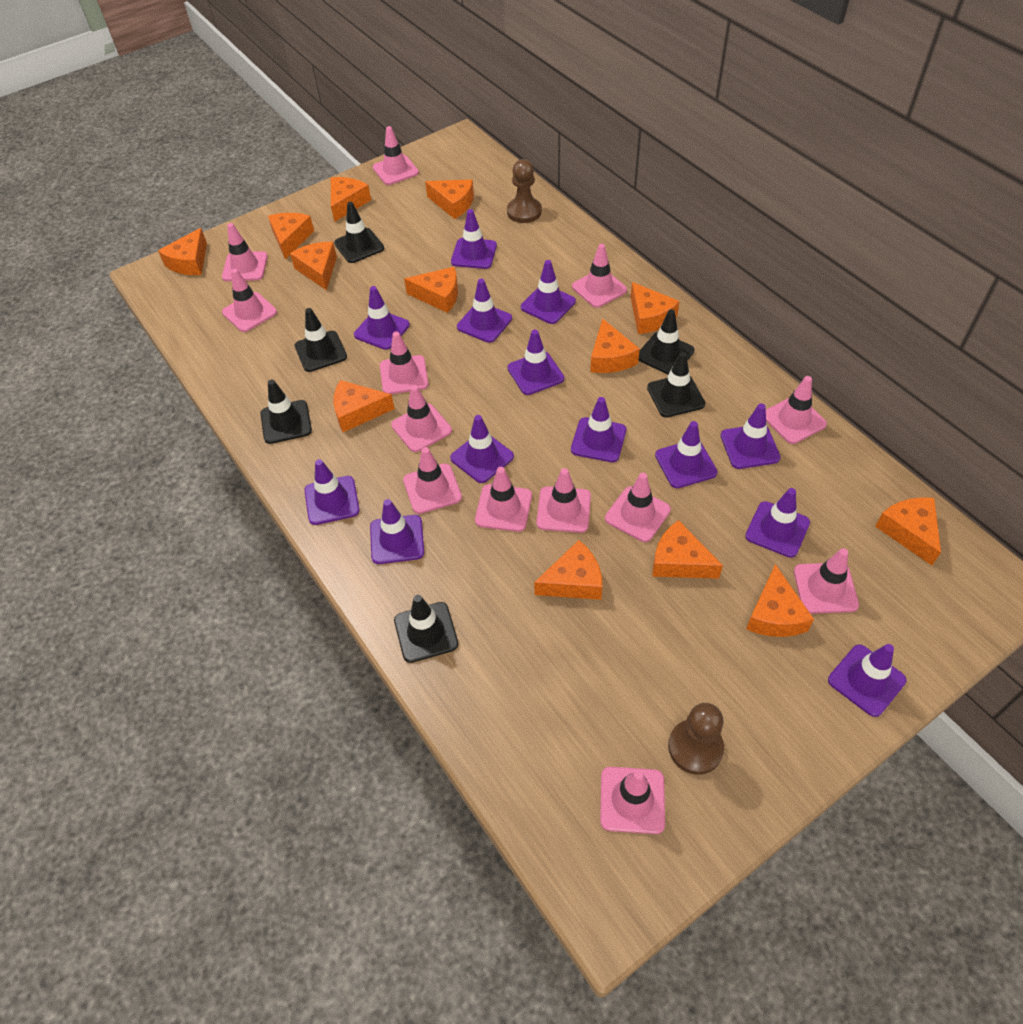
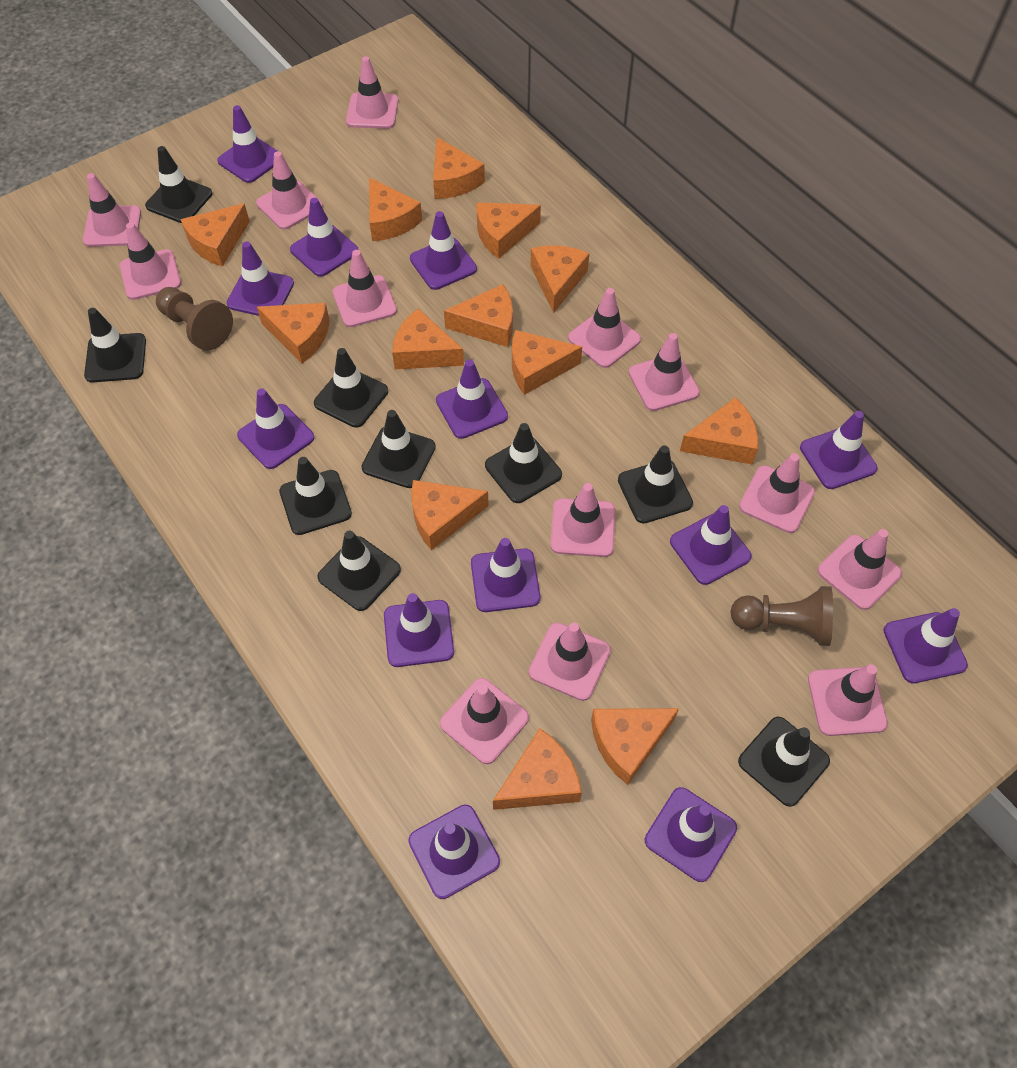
black traffic cone: [260,379,312,444] [295,308,347,372] [334,202,384,263] [394,595,458,663] [638,309,694,374] [647,352,705,417] = 6 -> [84,308,146,383] [145,146,212,223] [279,457,352,535] [314,348,388,428] [317,531,401,611] [361,410,436,488] [485,423,562,503] [618,445,693,523] [738,717,830,807] = 9

